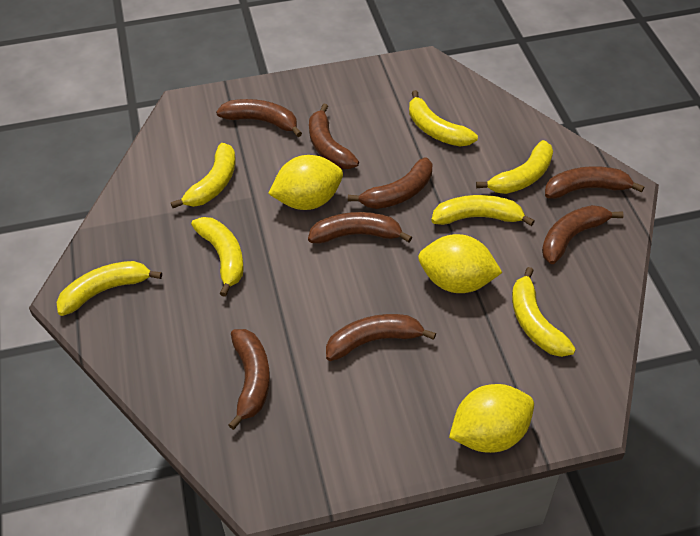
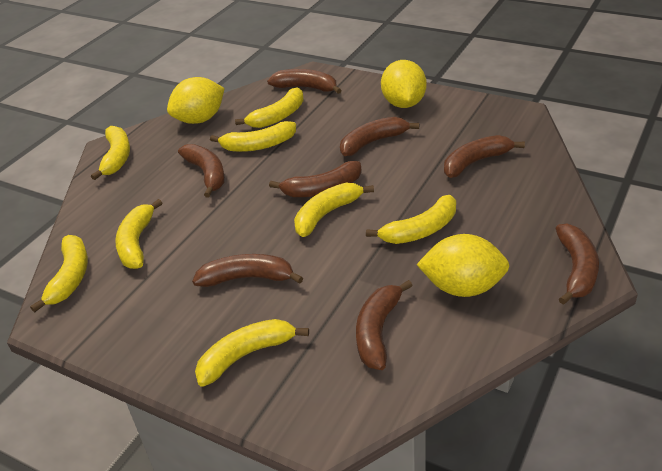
yellow banana: [56,261,162,316] [171,143,235,208] [191,217,244,297] [409,90,478,146] [431,195,535,226] [476,140,553,194] [512,267,576,357] = 7 -> [30,235,88,312] [91,126,130,180] [115,199,162,269] [195,319,309,387] [210,121,296,152] [235,87,304,128] [294,183,374,237] [366,195,456,244] = 8

